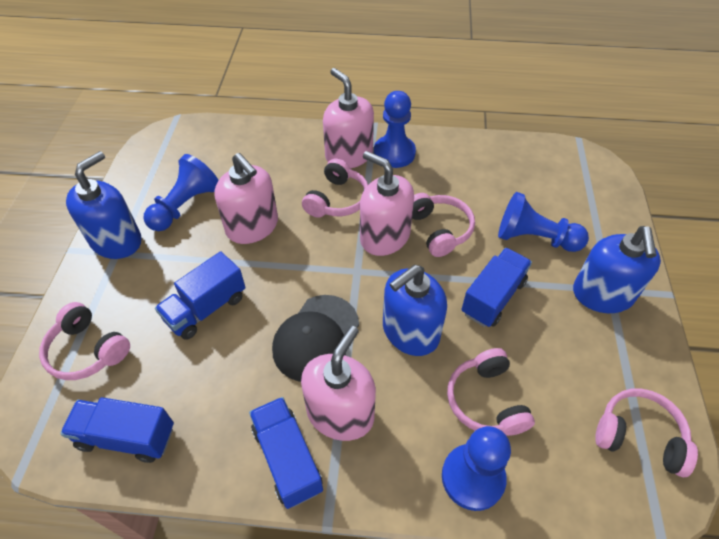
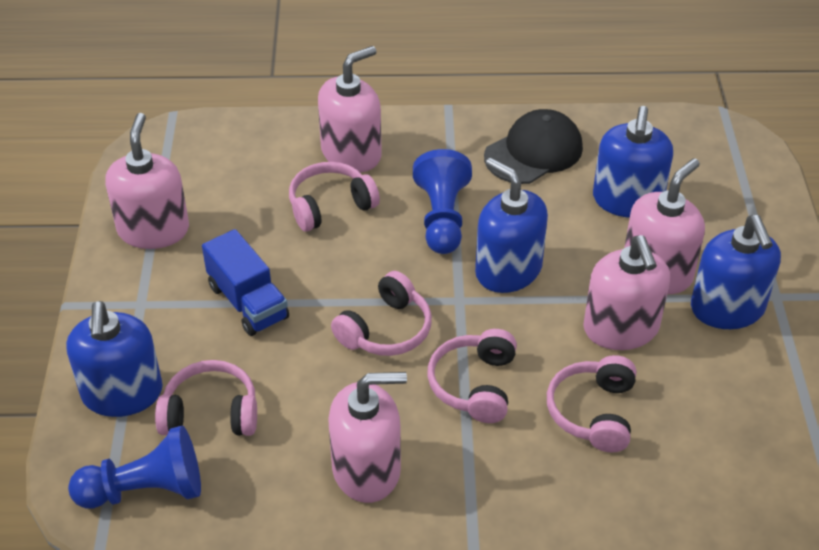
blue pawn: [143,154,219,231] [374,91,416,168] [442,426,511,511] [498,192,589,252] = 4 -> [68,425,201,509] [413,149,472,254] = 2
blue soap dispenser: [66,151,142,259] [383,265,447,356] [573,226,661,313] = 3 -> [66,301,163,417] [475,158,548,293] [593,106,673,218] [691,215,781,329] = 4
blue truck: [60,397,174,463] [155,251,246,340] [249,397,323,509] [461,248,532,327] = 4 -> [202,229,289,336] = 1
pink soap dispenser: [214,153,278,244] [301,326,376,441] [323,68,374,169] [360,151,414,256] = 4 -> [105,113,189,249] [318,46,382,172] [328,372,407,503] [583,235,670,350] [624,158,705,294] = 5

